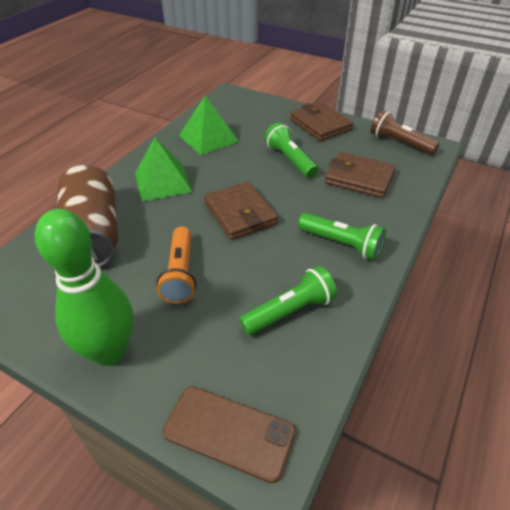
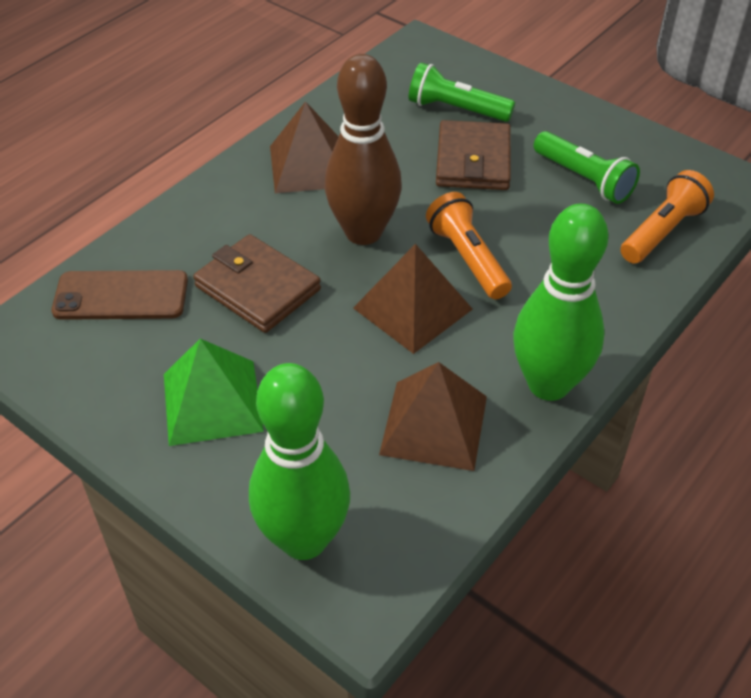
brown bowling pin: none = 0 -> [324,54,402,245] = 1
brown can: [57,164,118,267] = 1 -> none = 0
brown flashlight: [371,110,440,155] = 1 -> none = 0
brown pyramid: none = 0 -> [270,101,339,193] [353,244,473,354] [379,362,487,471] = 3
brown wallet: [204,181,278,240] [290,102,353,141] [325,152,396,198] = 3 -> [193,234,321,333] [436,120,511,190] = 2
green bowling pin: [35,209,133,366] = 1 -> [249,363,350,560] [513,204,608,401] = 2
green flashlight: [239,266,337,335] [264,122,318,178] [298,213,386,260] = 3 -> [409,63,515,122] [534,131,640,204] = 2
green pyramid: [135,137,192,201] [179,95,239,155] = 2 -> [164,339,264,446] = 1
orange flashlight: [157,226,196,304] = 1 -> [426,192,512,299] [620,170,714,263] = 2

